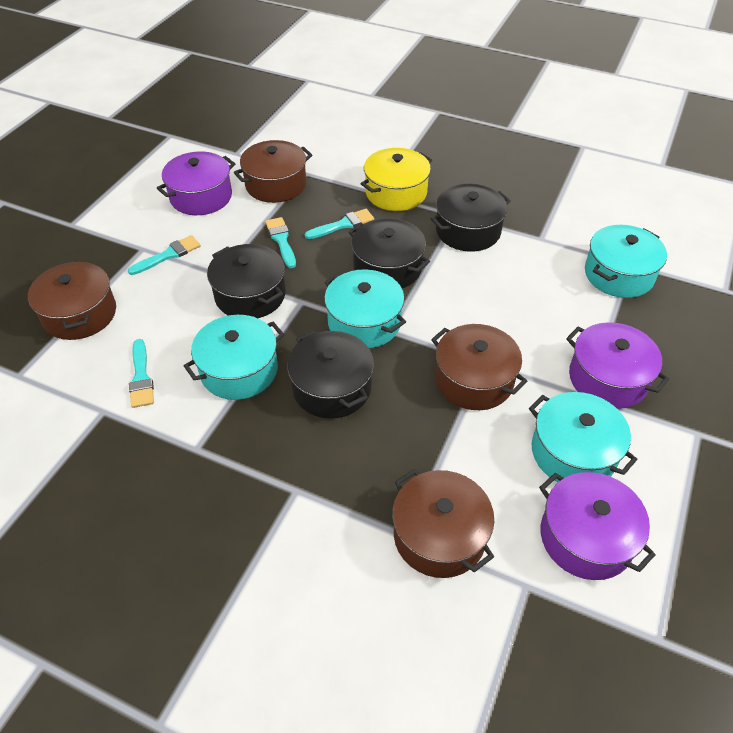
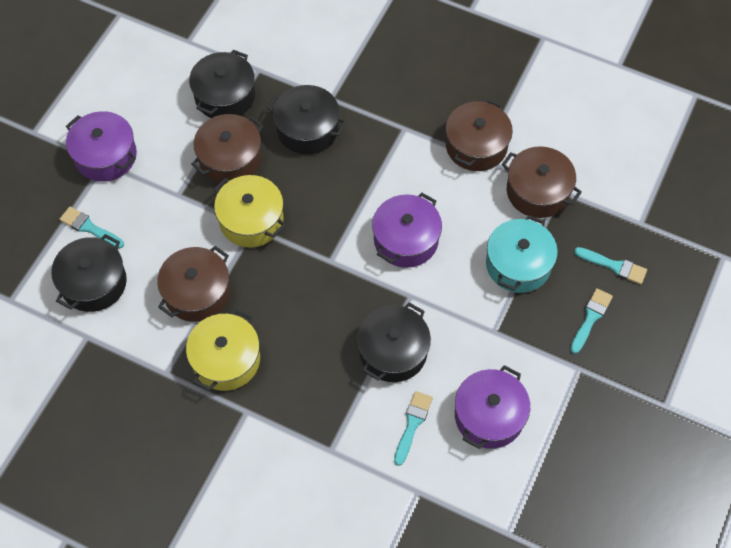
turquoise pot: [184,315,284,400] [324,269,406,348] [529,392,638,482] [585,225,667,298] = 4 -> [486,215,558,293] = 1
yellow pot: [361,148,432,211] = 1 -> [186,309,260,391] [214,175,286,247] = 2

